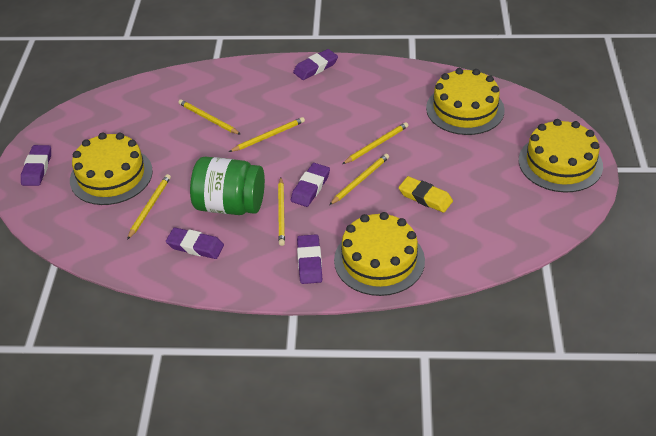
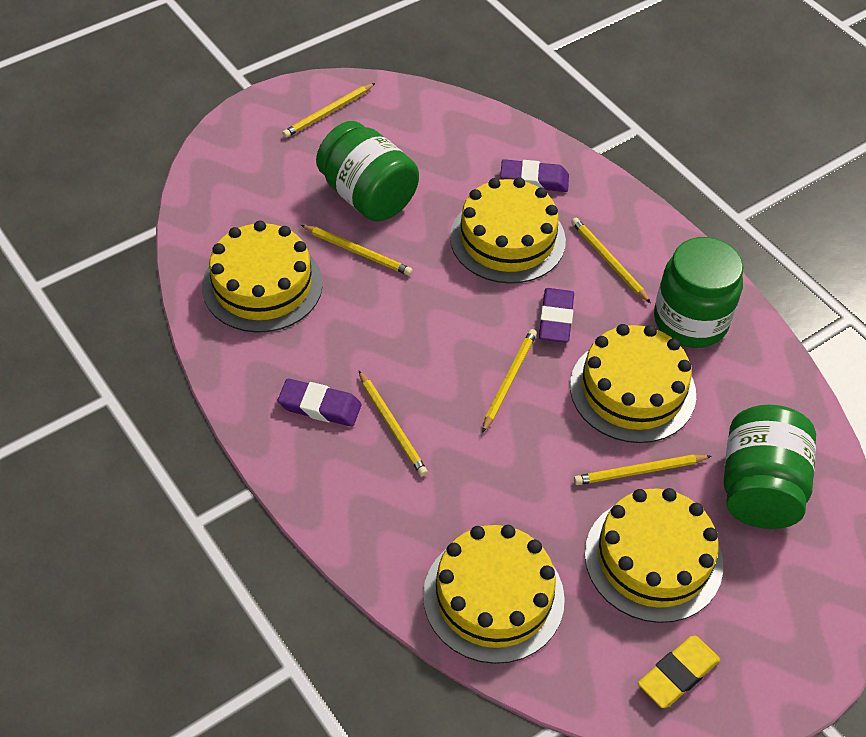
green jar: [190,156,265,215] = 1 -> [316,121,419,222] [654,237,743,348] [724,405,816,529] = 3
purple eraser: [21,145,51,186] [166,228,224,259] [291,163,330,207] [293,49,338,80] [297,234,322,284] = 5 -> [278,379,362,427] [500,159,569,192] [539,288,574,343] = 3
yellow cake: [70,133,153,205] [334,212,425,296] [426,68,505,135] [519,119,603,193] = 4 -> [202,221,323,333] [423,525,565,664] [450,177,566,284] [570,324,696,443] [585,488,723,623] = 5

